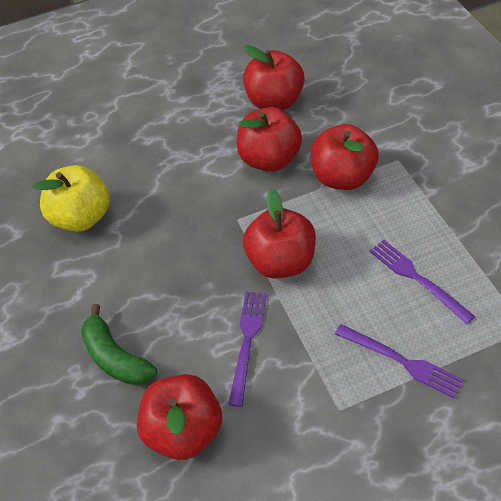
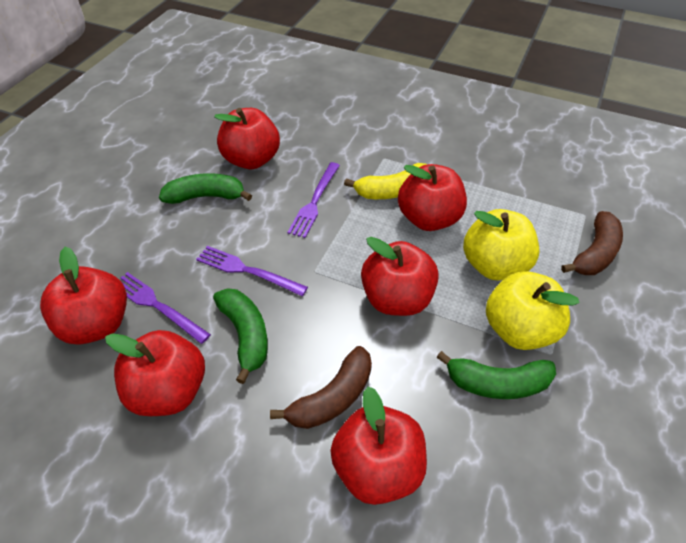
brown banana: none = 0 -> [270,346,372,429] [561,211,623,275] = 2
green banana: [81,304,157,385] = 1 -> [159,173,252,204] [213,288,268,384] [436,351,556,399] = 3
red apple: [137,374,222,460] [237,107,302,172] [243,45,305,110] [243,189,316,279] [311,124,378,190] = 5 -> [40,247,127,344] [105,330,205,416] [214,108,280,169] [330,386,427,505] [361,237,439,316] [398,164,467,231] = 6
yellow apple: [33,165,110,232] = 1 -> [463,209,539,281] [486,271,579,350] = 2
yellow banana: none = 0 -> [344,163,427,199] = 1

